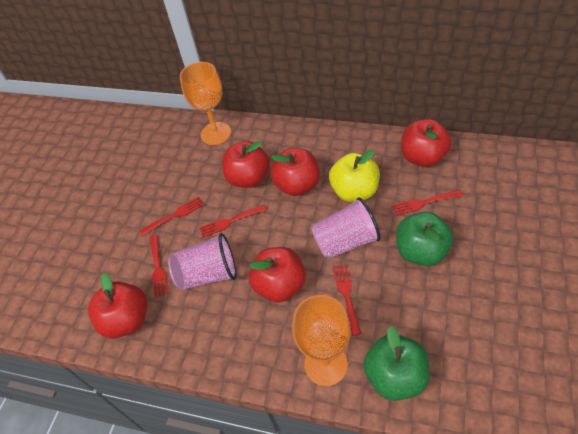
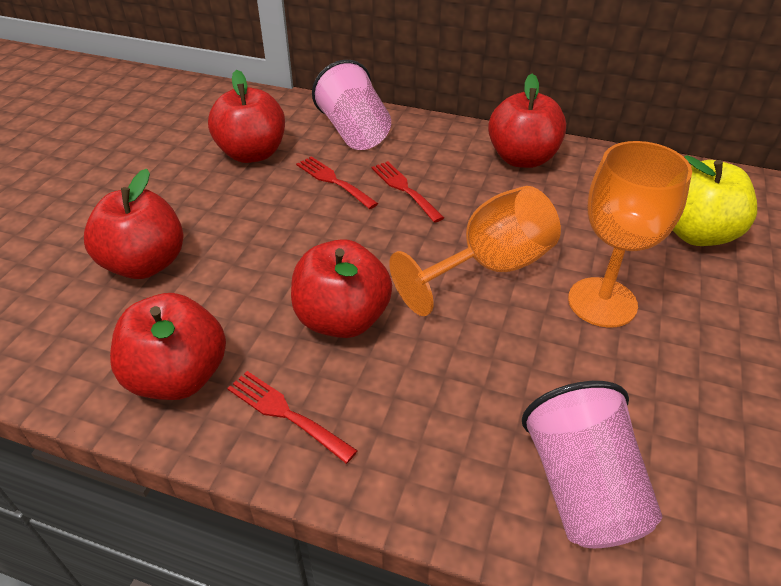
green apple: [363,326,430,401] [396,212,454,266] = 2 -> none = 0
red fork: [140,197,204,236] [150,235,169,298] [199,204,267,238] [332,264,362,336] [392,190,463,216] = 5 -> [227,371,358,464] [296,156,378,209] [371,161,444,223] = 3

